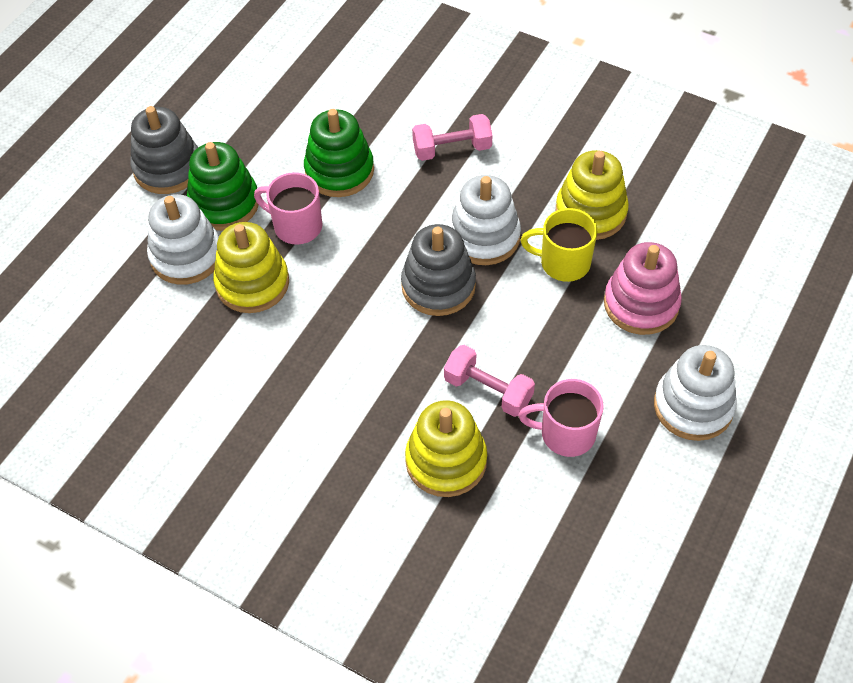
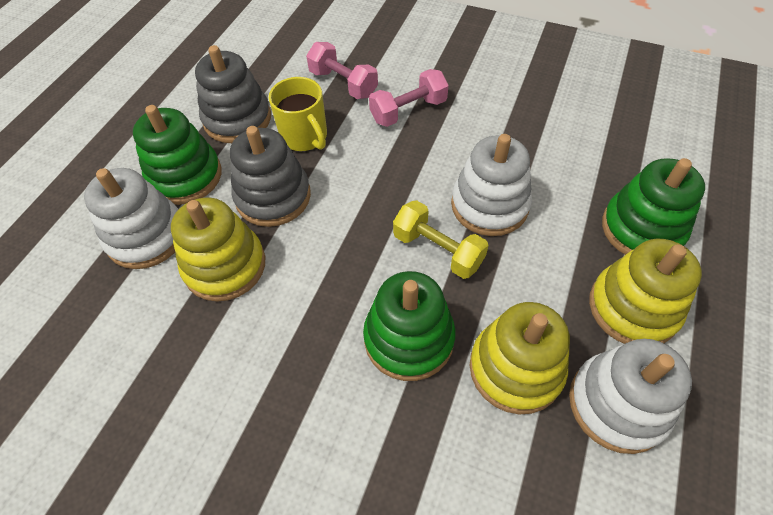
green stacking toy: [187,142,259,231] [304,109,374,197] = 2 -> [133,105,221,205] [363,271,456,381] [602,158,705,255] = 3
pink mug: [254,172,323,245] [519,379,604,457] = 2 -> none = 0
pink stacking toy: [604,242,682,335] = 1 -> none = 0
yellow dumbbell: none = 0 -> [393,200,489,279] = 1

